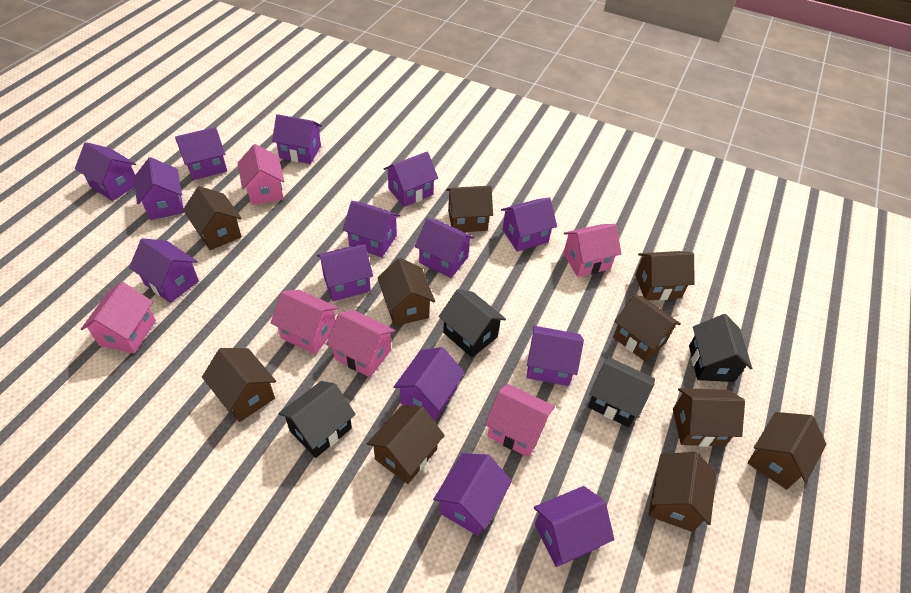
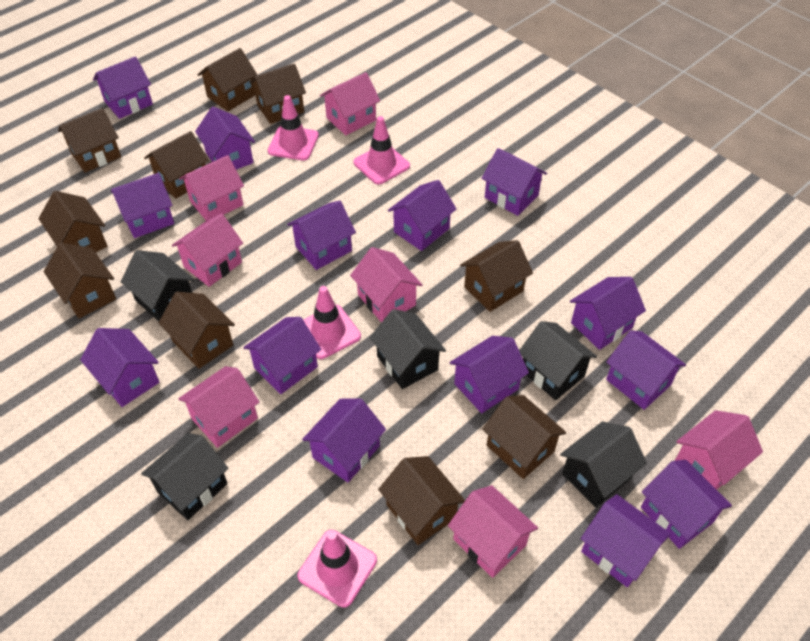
black house: [278,381,356,458] [439,289,506,358] [588,357,655,427] [689,314,752,382] = 4 -> [121,250,195,321] [141,433,228,520] [370,309,446,389] [519,321,597,400] [560,422,647,507] = 5
pink house: [81,282,156,354] [238,144,284,205] [270,290,339,354] [326,311,396,377] [485,384,555,457] [563,224,621,277] = 6 -> [172,213,243,287] [178,366,259,448] [179,155,244,221] [320,72,380,135] [350,247,422,323] [448,485,538,578] [675,410,763,490] = 7
pink traffic cone: none = 0 -> [268,95,319,160] [297,530,377,608] [303,286,361,359] [353,116,410,185] = 4

